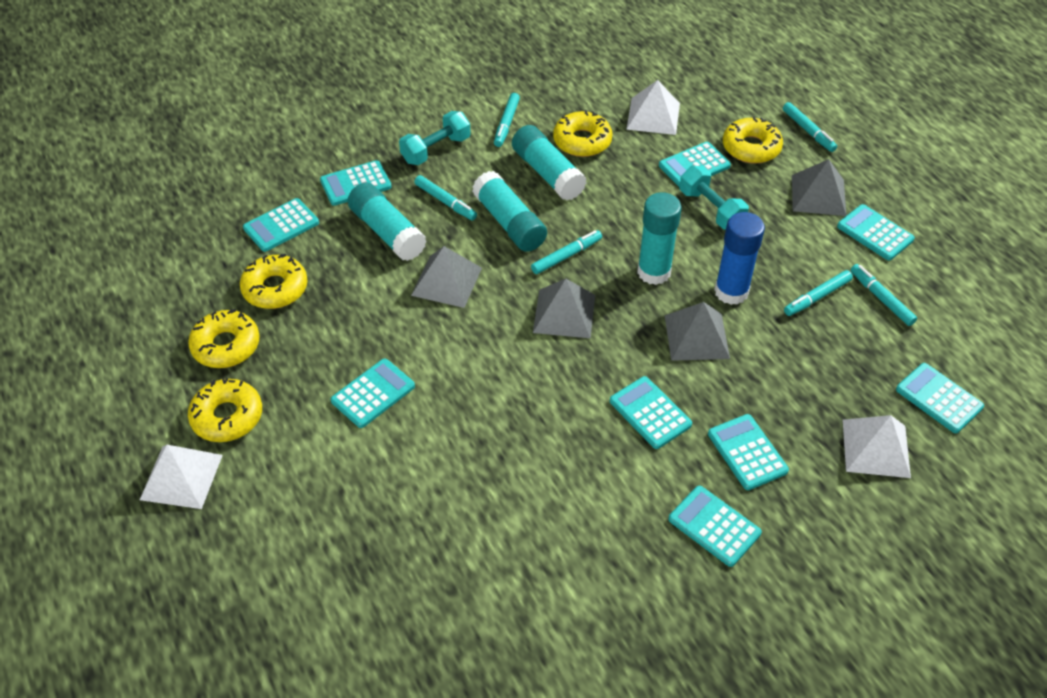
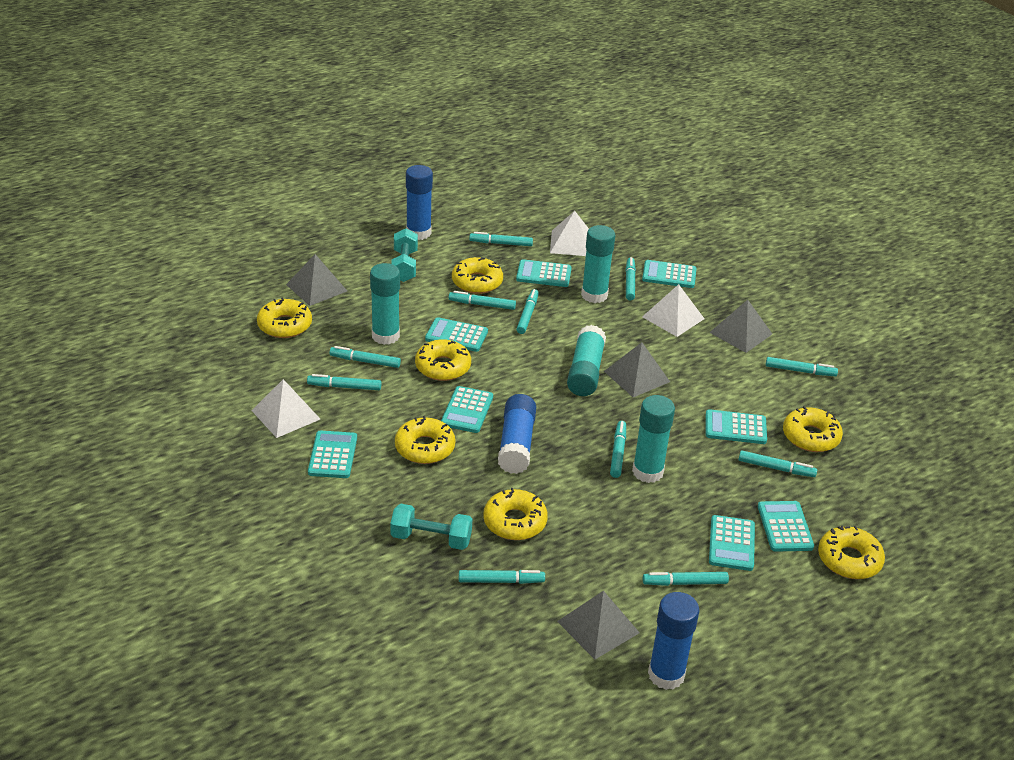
blue glue stick: [714,212,765,305] = 1 -> [406,165,433,240] [498,394,536,474] [648,592,700,690] = 3
turquoise calculator: [243,198,319,252] [320,160,392,206] [331,358,415,428] [610,376,692,449] [659,142,731,187] [668,486,762,567] [708,414,789,490] [837,204,915,260] [896,363,984,433] = 9 -> [308,430,357,478] [425,317,488,352] [441,386,493,433] [516,259,572,287] [642,260,697,288] [706,409,767,444] [709,515,755,571] [758,501,814,552] = 8
turquoise marker: [414,175,477,220] [494,93,520,147] [531,230,602,274] [783,102,837,152] [784,270,853,316] [850,264,917,326] = 6 -> [307,374,381,390] [329,346,401,368] [448,291,516,310] [459,570,545,584] [469,232,533,246] [516,289,539,334] [610,421,626,478] [625,257,636,300] [643,572,729,586] [739,450,817,477] [766,357,838,376] = 11
yellow donut: [188,309,260,368] [188,378,262,442] [240,254,308,309] [553,110,613,157] [723,116,783,164] = 5 -> [257,297,312,338] [395,416,455,464] [415,339,471,381] [452,257,503,294] [483,488,548,540] [783,406,843,452] [818,526,885,579] = 7

